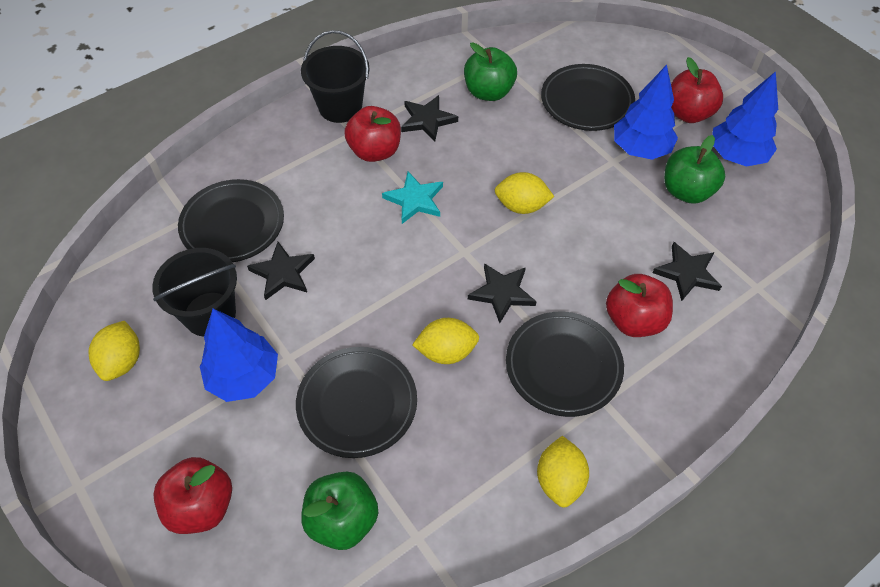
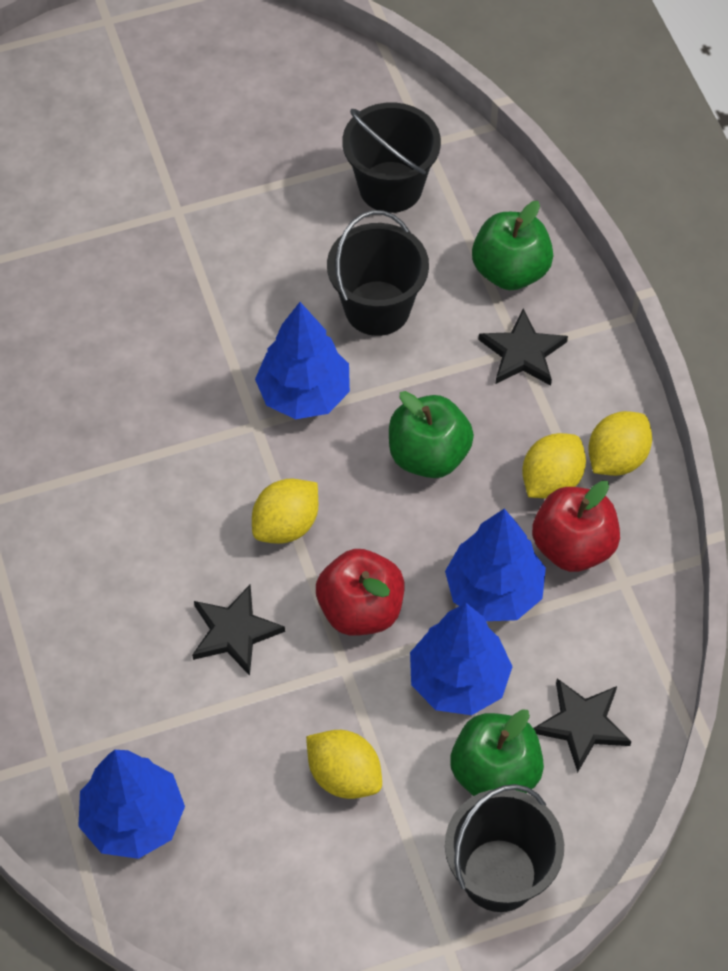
black bucket: [152,248,237,337] [301,30,370,123] = 2 -> [327,210,429,336] [342,102,441,213] [445,784,564,912] = 3
black plate: [178,179,284,262] [296,347,417,458] [506,312,624,417] [541,64,635,131] = 4 -> none = 0
black star: [247,242,315,300] [401,95,458,142] [468,263,537,323] [652,242,722,301] = 4 -> [192,585,285,676] [478,309,568,386] [533,679,631,773] = 3
blue tree: [200,309,278,402] [614,65,678,160] [712,71,778,167] = 3 -> [78,750,185,859] [255,302,350,419] [410,603,513,715] [445,509,546,621] = 4
red apple: [153,457,232,534] [344,106,401,162] [606,274,673,337] [671,57,723,123] = 4 -> [316,549,404,636] [532,481,620,572] = 2
turquoise star: [382,172,443,224] = 1 -> none = 0

